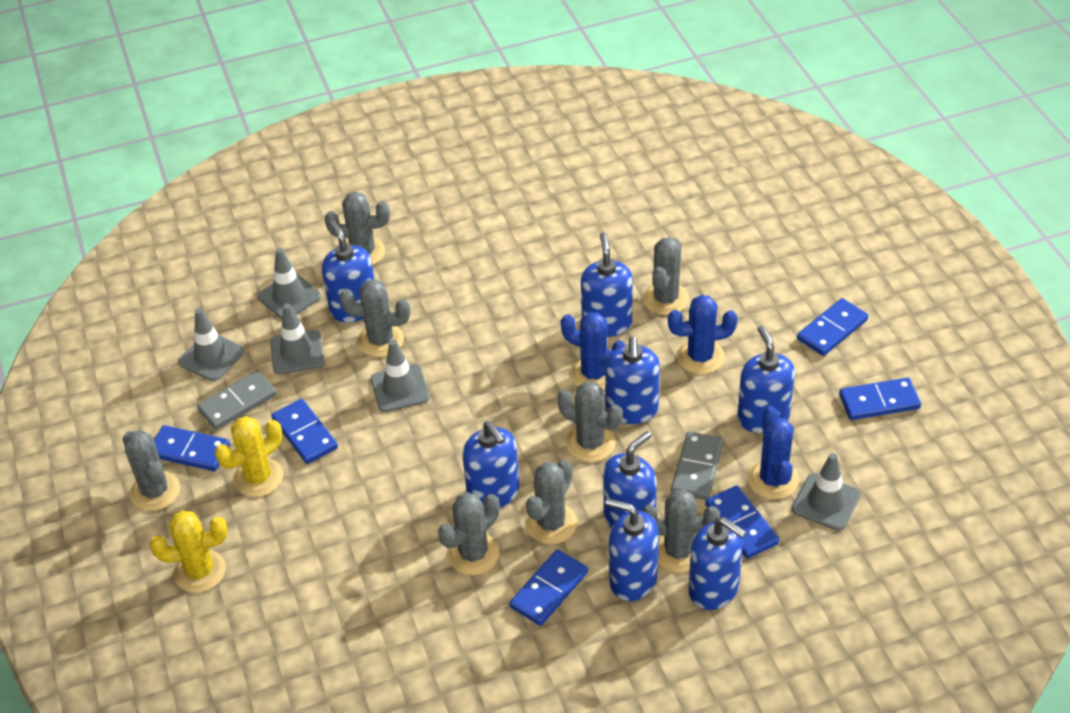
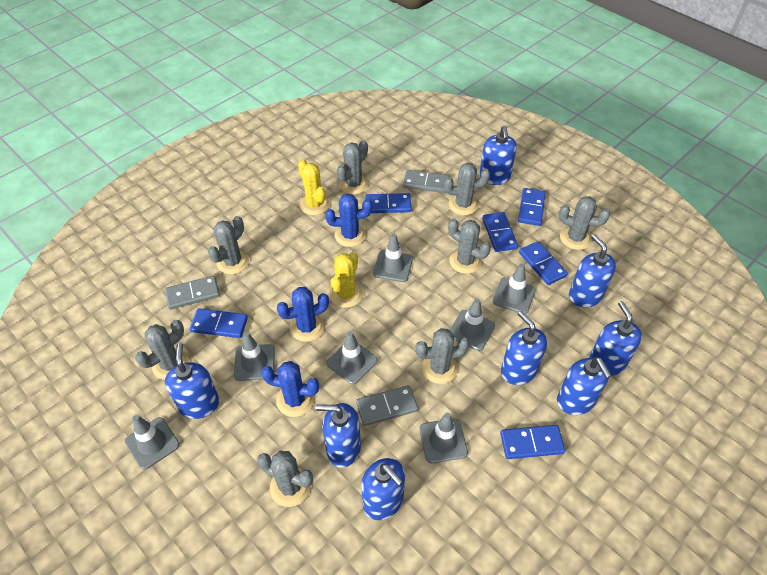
grey domino: [197,371,277,430] [671,431,723,500] = 2 -> [165,276,220,310] [356,385,418,426] [403,170,450,193] = 3
grey traffic cone: [178,308,244,381] [257,248,321,319] [270,304,324,374] [371,339,430,412] [792,453,861,531] = 5 -> [125,415,180,470] [234,332,275,381] [327,331,377,385] [373,233,413,282] [419,413,468,463] [450,299,495,351] [493,263,536,314] = 7

